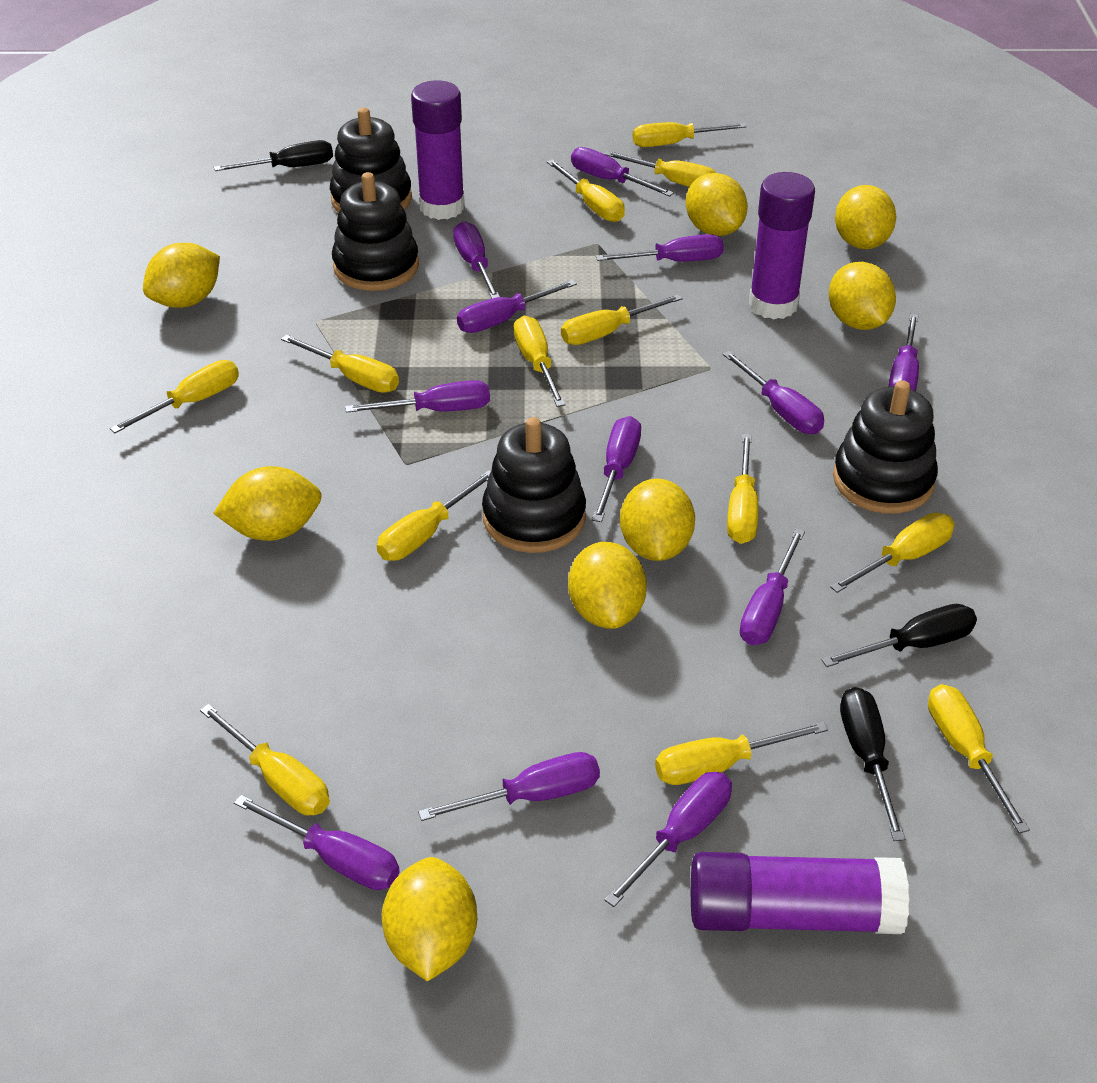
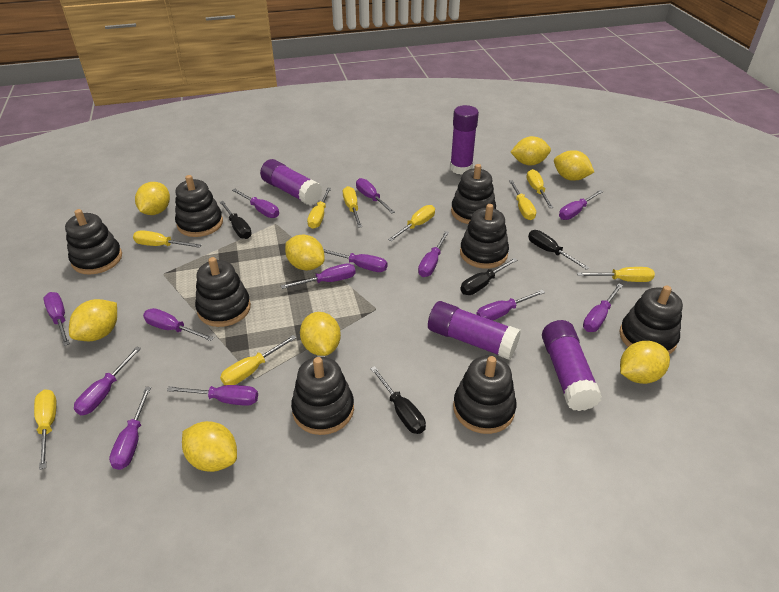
black screwdriver: [214,140,333,171] [822,604,977,667] [840,687,905,841] = 3 -> [220,201,252,239] [370,366,426,434] [460,258,517,295] [528,230,589,270] = 4
black stacking toy: [330,108,412,213] [332,172,419,291] [482,417,586,553] [833,380,938,514] = 4 -> [65,209,122,275] [175,175,223,237] [195,257,251,327] [291,357,354,435] [451,164,496,224] [453,356,516,434] [460,204,509,269] [619,285,683,355] = 8
purple glue stick: [411,80,465,220] [691,852,909,934] [749,172,815,319] = 3 -> [260,159,322,205] [428,301,521,360] [450,105,479,175] [542,320,602,411] = 4
purple screwdriver: [234,795,400,890] [345,380,490,413] [418,752,600,821] [453,221,500,299] [457,280,577,333] [571,147,674,197] [592,416,641,522] [596,234,724,262] [605,772,732,907] [722,351,824,434] [740,529,805,645] [888,313,919,391] = 12 -> [43,292,70,346] [74,347,141,415] [109,387,151,470] [143,308,214,341] [167,385,258,406] [232,189,279,218] [281,263,356,289] [323,249,387,272] [356,178,395,213] [418,231,449,277] [476,290,545,321] [559,190,603,220] [583,283,623,332] = 13
yellow screwdriver: [110,360,239,433] [200,704,330,815] [281,335,399,393] [377,470,491,561] [514,316,566,407] [547,159,625,222] [561,294,683,345] [605,151,716,187] [633,122,747,147] [655,721,828,785] [727,434,759,544] [830,513,955,593] [928,684,1030,833] = 13 -> [34,390,57,470] [133,230,201,248] [220,335,296,385] [307,187,331,229] [343,186,362,228] [388,205,435,241] [509,180,536,220] [527,169,553,208] [577,267,655,282] = 9

